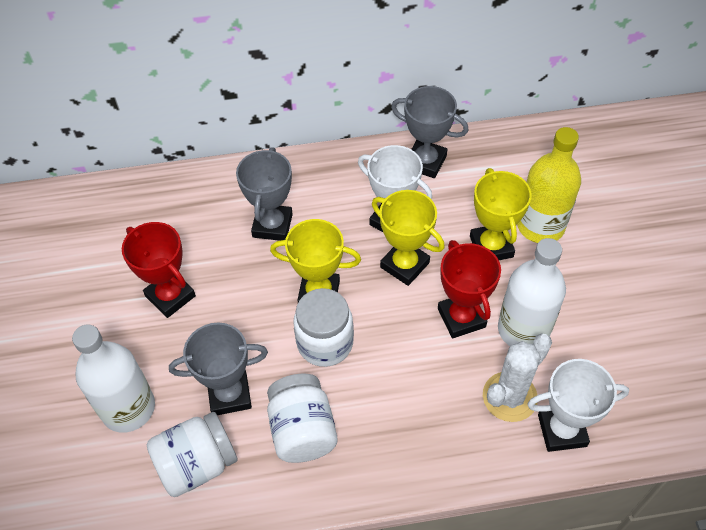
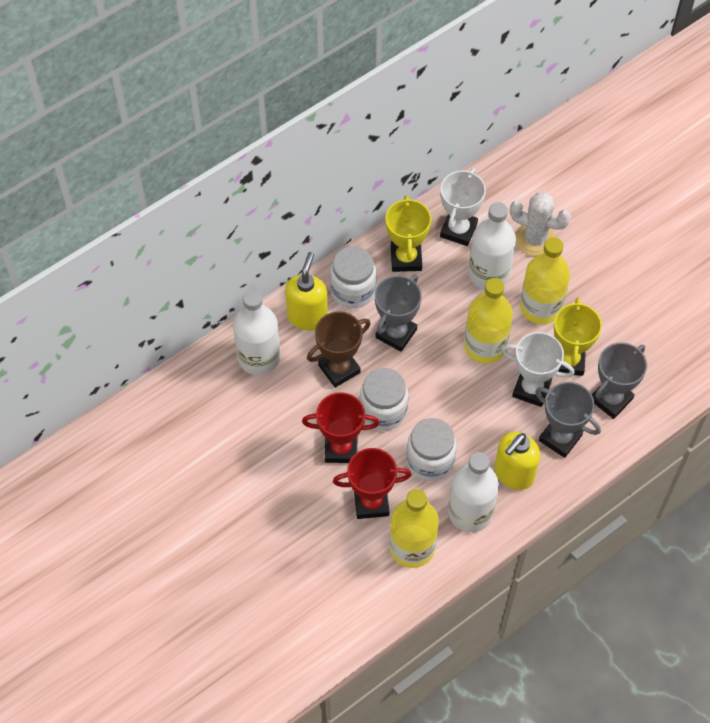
brown trophy: none = 0 -> [307,311,371,388] = 1
white bottle: [72,324,155,433] [498,238,566,346] = 2 -> [233,290,281,375] [448,452,499,532] [468,202,516,289] = 3
yellow bottle: [517,127,581,243] = 1 -> [389,489,439,568] [464,278,513,364] [520,237,570,324] = 3
yellow soap dispenser: none = 0 -> [285,252,328,330] [495,432,540,490] = 2
yellow trophy: [270,219,361,302] [372,190,445,286] [470,168,532,260] = 3 -> [386,195,431,272] [554,298,602,376] = 2

